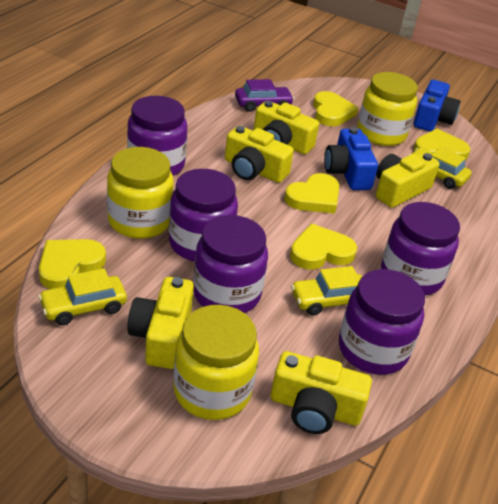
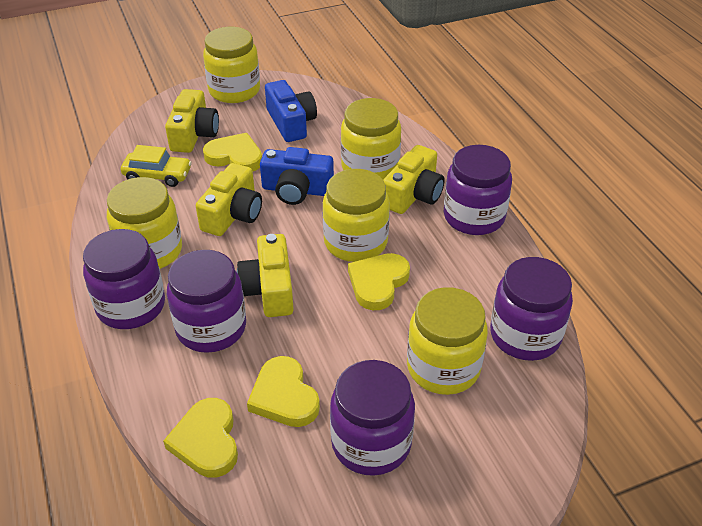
purple car: [235,79,294,112] = 1 -> none = 0
yellow camera: [127,277,194,369] [225,126,294,183] [254,101,319,154] [271,351,372,434] [376,152,440,208] = 5 -> [165,89,219,153] [196,163,262,236] [237,234,294,317] [384,145,445,214] = 4
yellow car: [38,268,127,325] [291,266,363,316] [408,147,472,189] = 3 -> [121,145,192,187] = 1
yellow heart: [39,239,106,289] [284,173,339,214] [290,224,357,270] [313,91,358,126] [414,129,470,160] = 5 -> [163,398,238,478] [203,133,262,171] [247,356,320,427] [348,253,410,310] = 4
yellow jar: [107,147,174,239] [173,305,259,420] [357,72,418,146] = 3 -> [107,177,182,269] [203,27,260,103] [322,169,390,262] [341,98,401,180] [407,287,488,395] = 5

